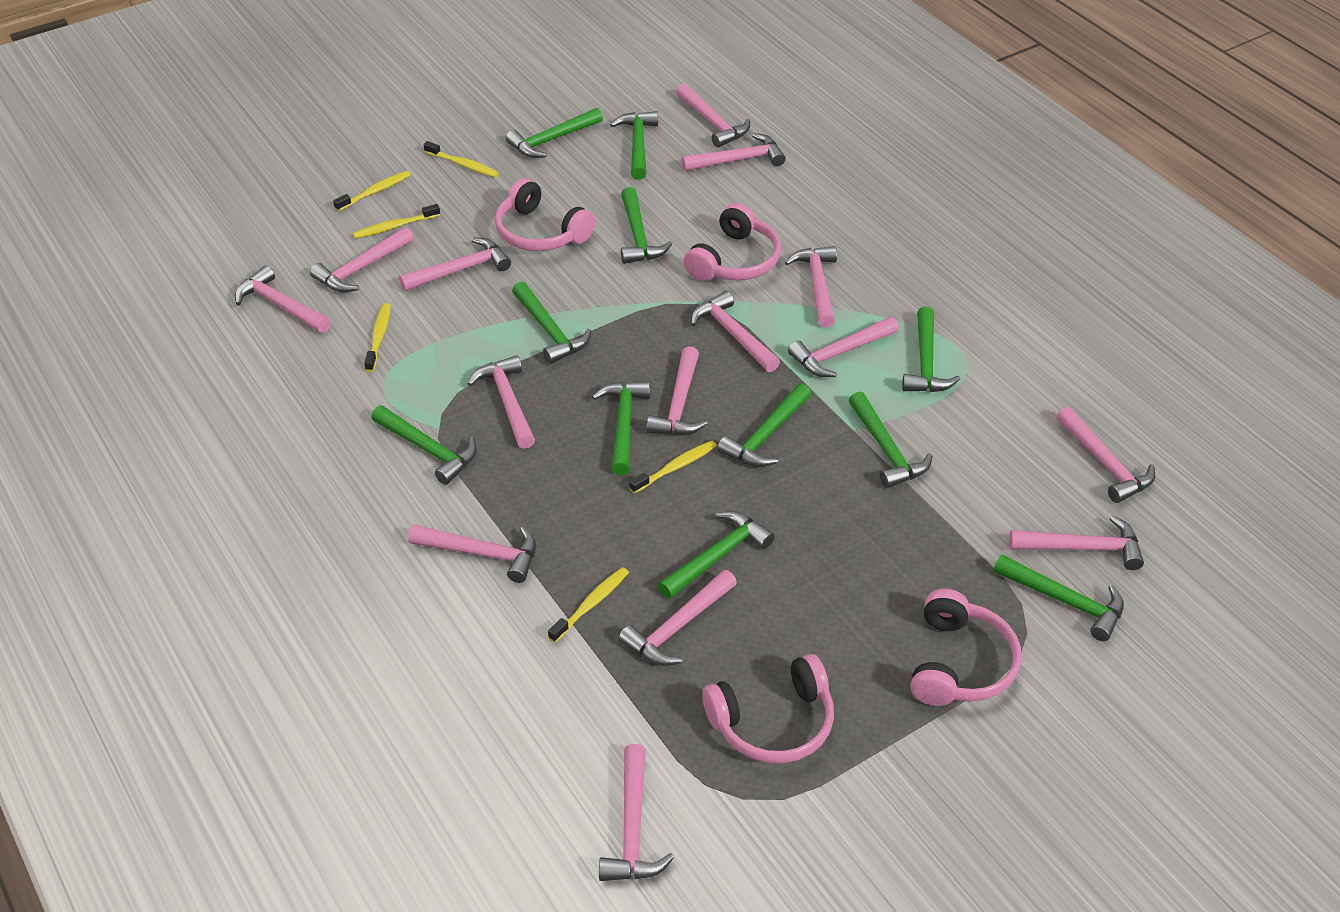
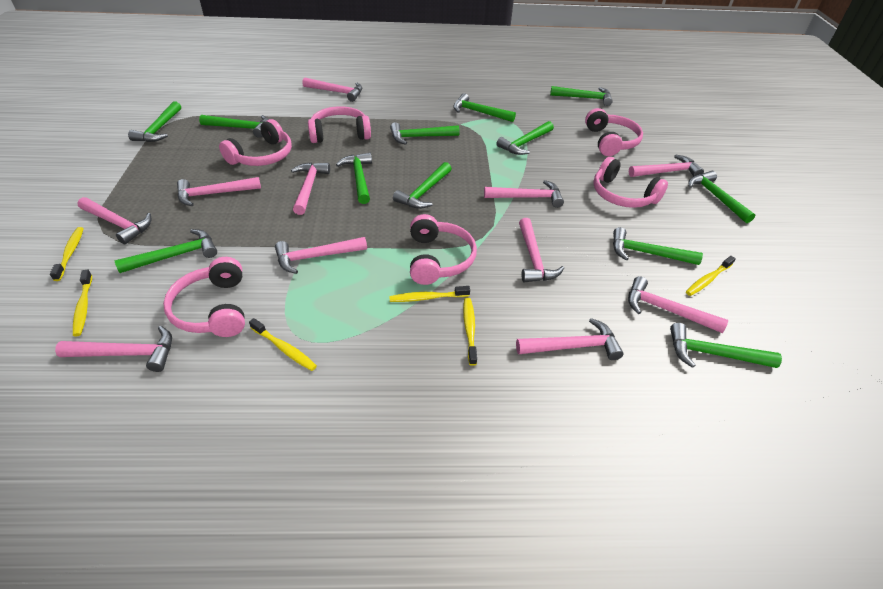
green hammer: [372,405,477,485] [506,108,603,158] [512,282,591,364] [592,381,650,475] [610,111,658,180] [621,187,672,264] [658,511,775,599] [718,383,811,467] [849,392,932,488] [902,307,960,392] [993,555,1124,641] = 11 -> [115,229,217,273] [128,101,181,142] [199,115,269,138] [336,153,372,204] [390,122,460,145] [393,162,452,209] [453,93,516,122] [496,121,554,155] [550,86,612,106] [613,227,703,265] [670,323,782,368] [688,171,755,223] = 12
pink hammer: [235,265,331,333] [310,227,414,292] [399,238,511,291] [408,524,536,583] [467,355,535,449] [599,744,674,881] [619,570,737,666] [646,346,708,436] [676,84,750,148] [681,133,786,171] [691,291,780,372] [785,246,837,327] [788,317,899,377] [1009,515,1144,570] [1057,407,1155,503] = 15 -> [55,326,172,372] [77,197,152,245] [177,177,261,206] [275,237,367,274] [291,162,330,215] [302,77,362,102] [484,180,564,208] [516,318,624,360] [519,218,564,283] [628,276,728,333] [629,154,704,177] = 11
pink headphones: [495,178,595,251] [684,203,781,281] [702,654,834,763] [911,589,1021,706] = 4 -> [163,257,245,337] [219,119,292,166] [308,106,371,143] [410,214,477,285] [585,108,643,156] [593,157,668,208] = 6

